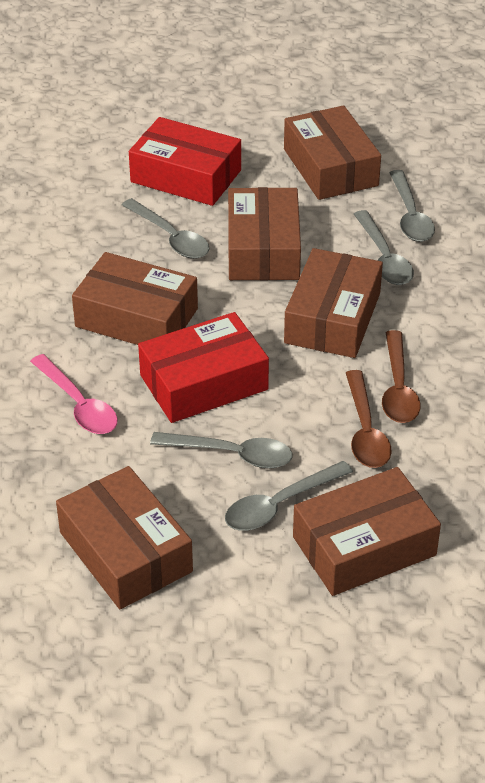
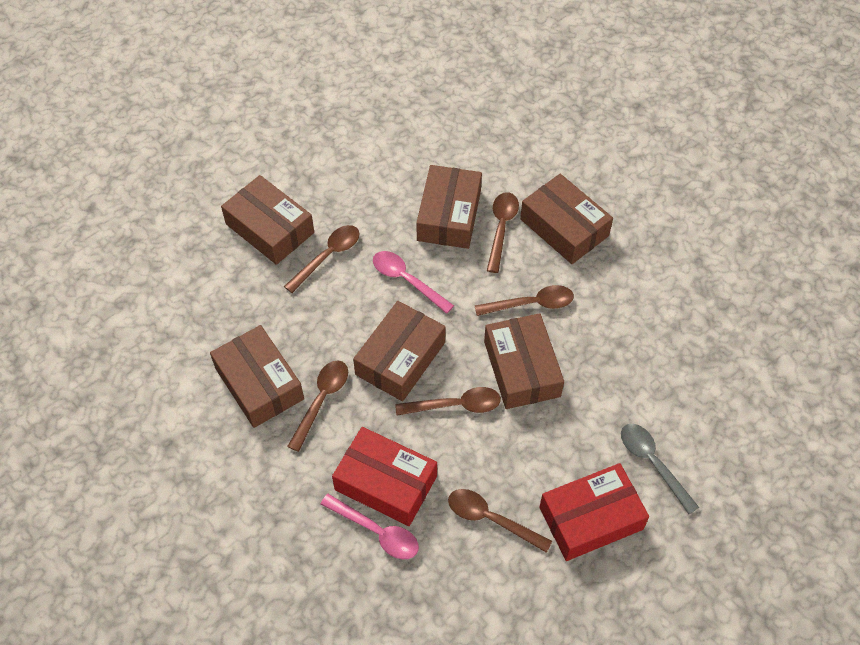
brown spoon: [346,370,392,468] [382,330,421,423] = 2 -> [284,225,360,293] [287,360,348,452] [395,387,501,416] [448,489,552,553] [475,285,574,316] [487,192,519,273] = 6
grey spoon: [122,198,209,259] [150,432,292,469] [225,461,353,531] [354,210,414,285] [389,170,435,242] = 5 -> [621,424,699,514] = 1
pink spoon: [30,354,118,434] = 1 -> [321,494,419,559] [373,251,454,314] = 2

